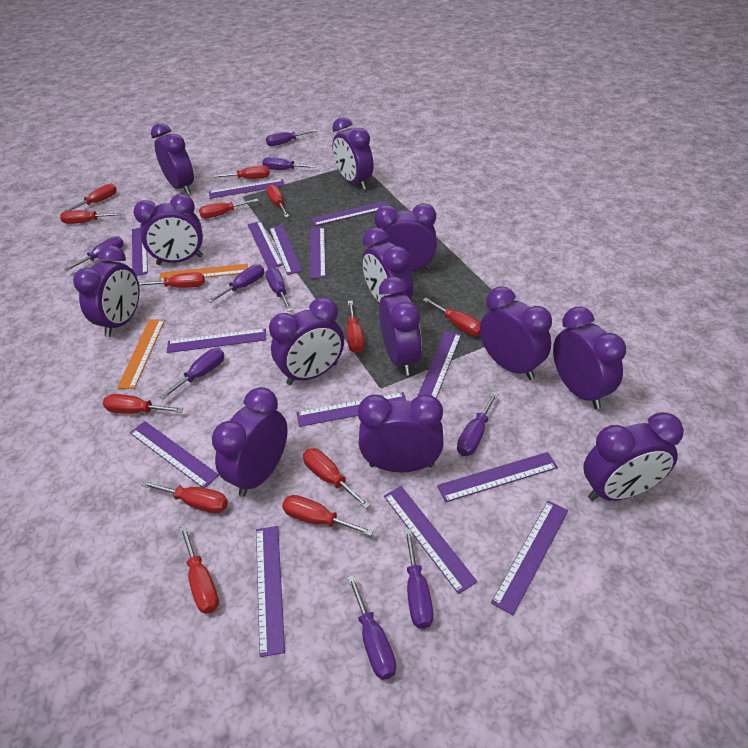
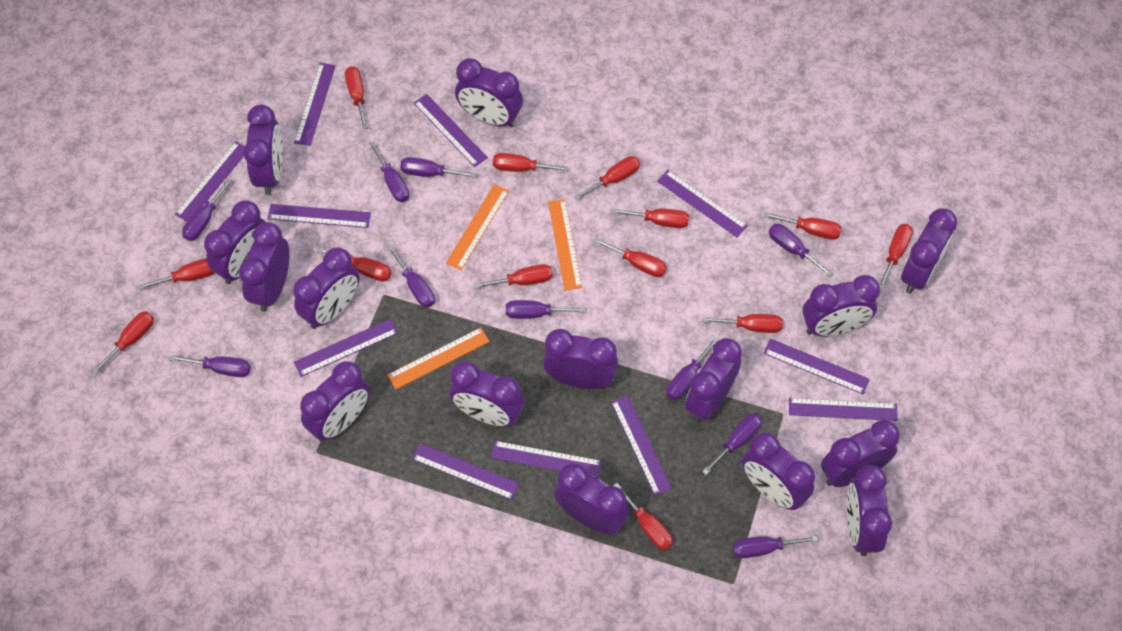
orange ruler: [117,319,165,389] [159,264,248,281] = 2 -> [387,327,490,389] [446,184,509,270] [548,199,582,290] = 3
purple clock: [73,245,139,337] [133,194,203,265] [151,123,194,195] [212,387,288,497] [269,297,344,385] [332,117,373,190] [358,394,444,472] [362,227,413,304] [374,203,437,272] [379,277,422,376] [480,286,552,380] [553,307,626,409] [583,412,684,501] = 13 -> [204,200,266,284] [239,222,289,312] [243,105,283,195] [293,247,360,329] [300,361,370,441] [449,361,524,427] [455,58,523,128] [543,329,618,389] [554,463,629,535] [685,338,742,423] [742,432,815,510] [802,275,880,336] [821,420,900,487] [847,465,892,556] [901,208,957,294] = 15
purple ruler: [130,421,219,488] [132,228,148,276] [167,329,266,353] [209,179,285,199] [248,221,283,269] [256,526,285,657] [269,225,302,275] [297,392,406,427] [310,227,326,279] [311,201,388,226] [384,486,478,594] [418,331,461,398] [437,452,558,502] [491,501,568,615] = 14 -> [175,142,245,221] [268,204,371,228] [294,63,336,146] [294,319,398,377] [412,443,520,500] [414,94,488,167] [491,441,602,478] [611,395,672,496] [657,170,748,237] [763,339,870,394] [789,398,898,421] = 11
purple screwdriver: [64,236,124,271] [159,348,224,400] [208,264,264,303] [262,157,316,170] [266,130,316,146] [266,267,292,312] [347,575,396,680] [404,529,433,629] [457,392,498,456] = 9 -> [170,355,251,377] [182,178,232,241] [369,141,409,202] [388,246,435,308] [400,157,476,177] [506,300,585,319] [666,337,719,400] [702,413,762,475] [733,536,818,558] [769,224,833,277] = 10

